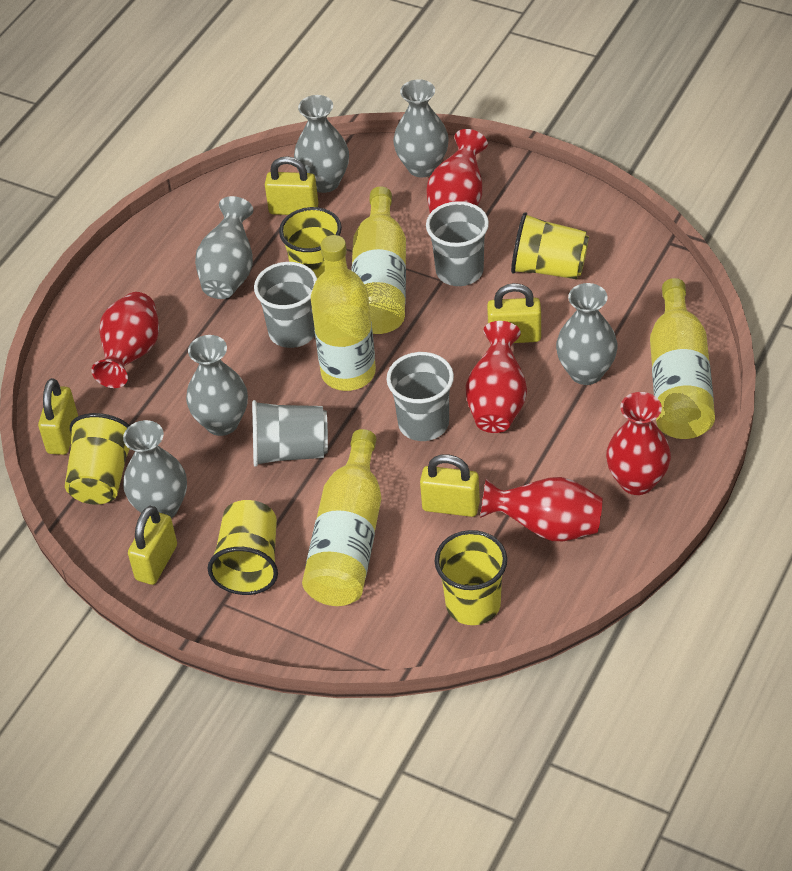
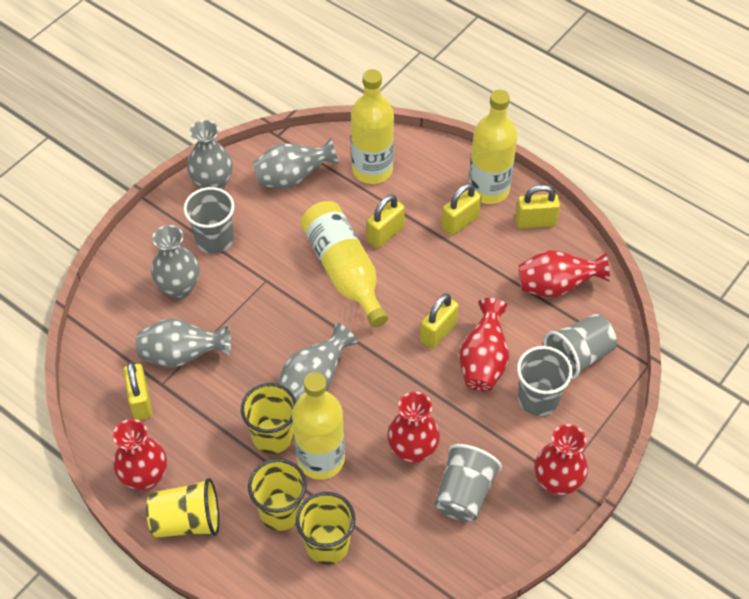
grey vase: [123,420,187,518] [186,335,248,436] [195,196,253,299] [294,95,349,193] [393,79,449,177] [556,283,618,385] = 6 -> [136,318,231,368] [151,225,199,299] [187,120,233,190] [253,138,339,189] [277,322,358,402] = 5
yellow cup: [65,413,130,505] [208,500,278,595] [279,207,342,279] [435,530,507,625] [511,212,589,279] = 5 -> [146,478,219,538] [241,383,296,454] [248,459,307,531] [296,492,356,564] = 4

